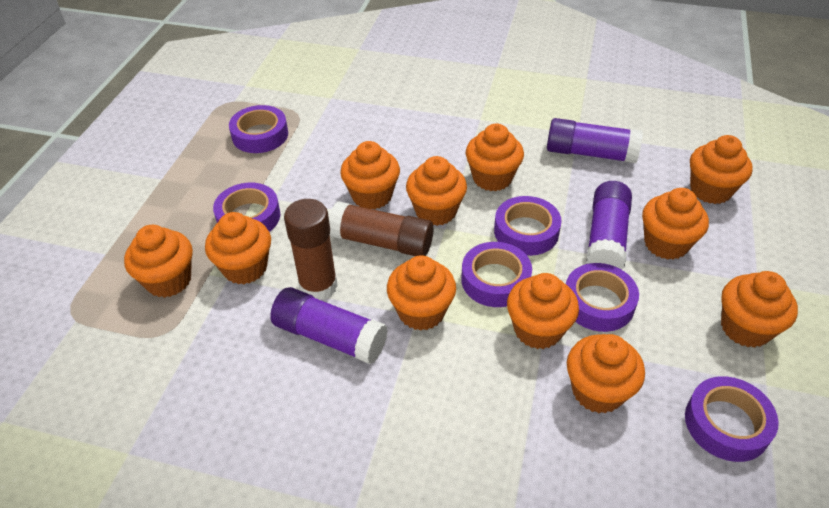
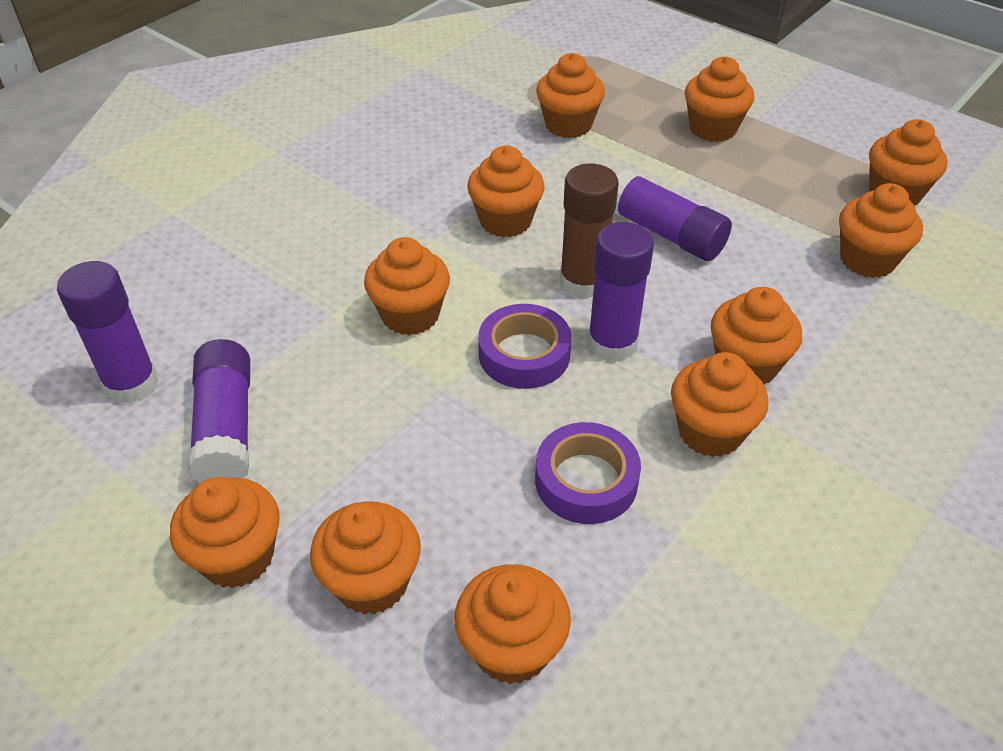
brown glue stick: [284,199,338,300] [329,201,433,256] = 2 -> [560,164,619,299] = 1
purple glue stick: [270,287,388,364] [547,118,643,163] [586,181,632,269] = 3 -> [57,261,159,404] [188,339,250,484] [587,222,654,362] [614,169,732,261] = 4
purple tape: [213,183,280,232] [229,105,288,153] [461,242,532,307] [494,196,562,256] [566,263,639,332] [685,376,779,462] = 6 -> [478,304,571,389] [535,422,641,524] = 2

